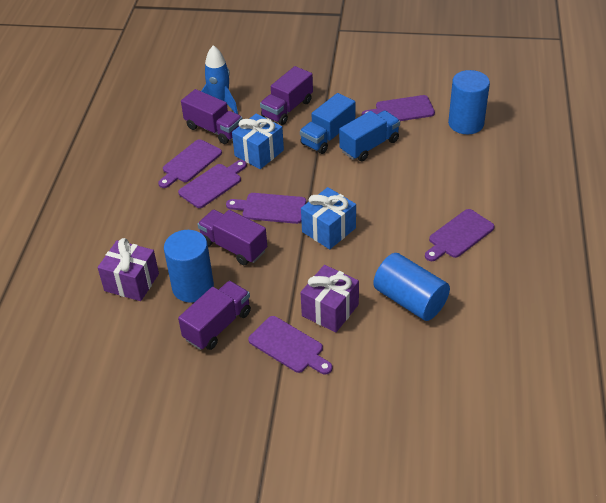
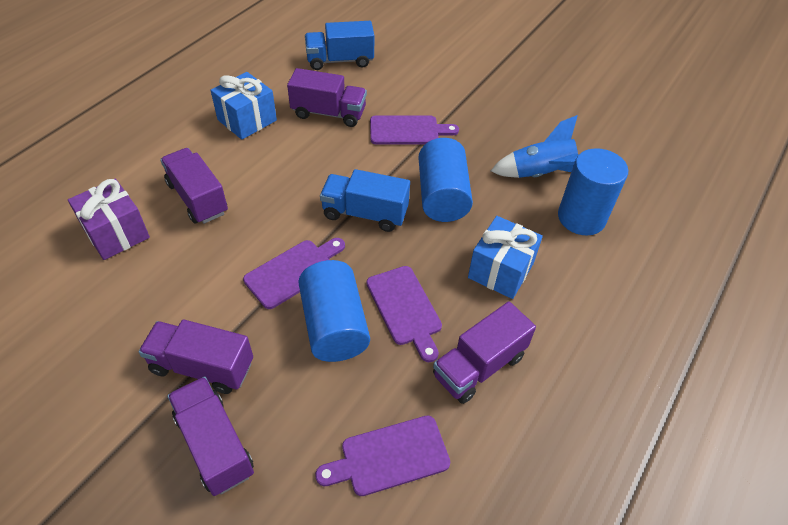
purple cutting board: [158,139,222,188] [178,160,247,208] [226,193,306,224] [248,316,332,375] [362,95,435,121] [425,209,494,261] = 6 -> [243,238,345,309] [315,416,450,496] [366,266,442,362] [370,115,459,145] = 4
purple gift: [98,238,159,301] [300,265,359,333] = 2 -> [68,179,150,260] = 1
purple truck: [178,281,251,350] [181,89,242,144] [197,210,267,265] [260,66,313,125] = 4 -> [139,320,253,394] [160,148,228,224] [168,377,254,496] [287,68,367,127] [433,301,536,404] = 5

